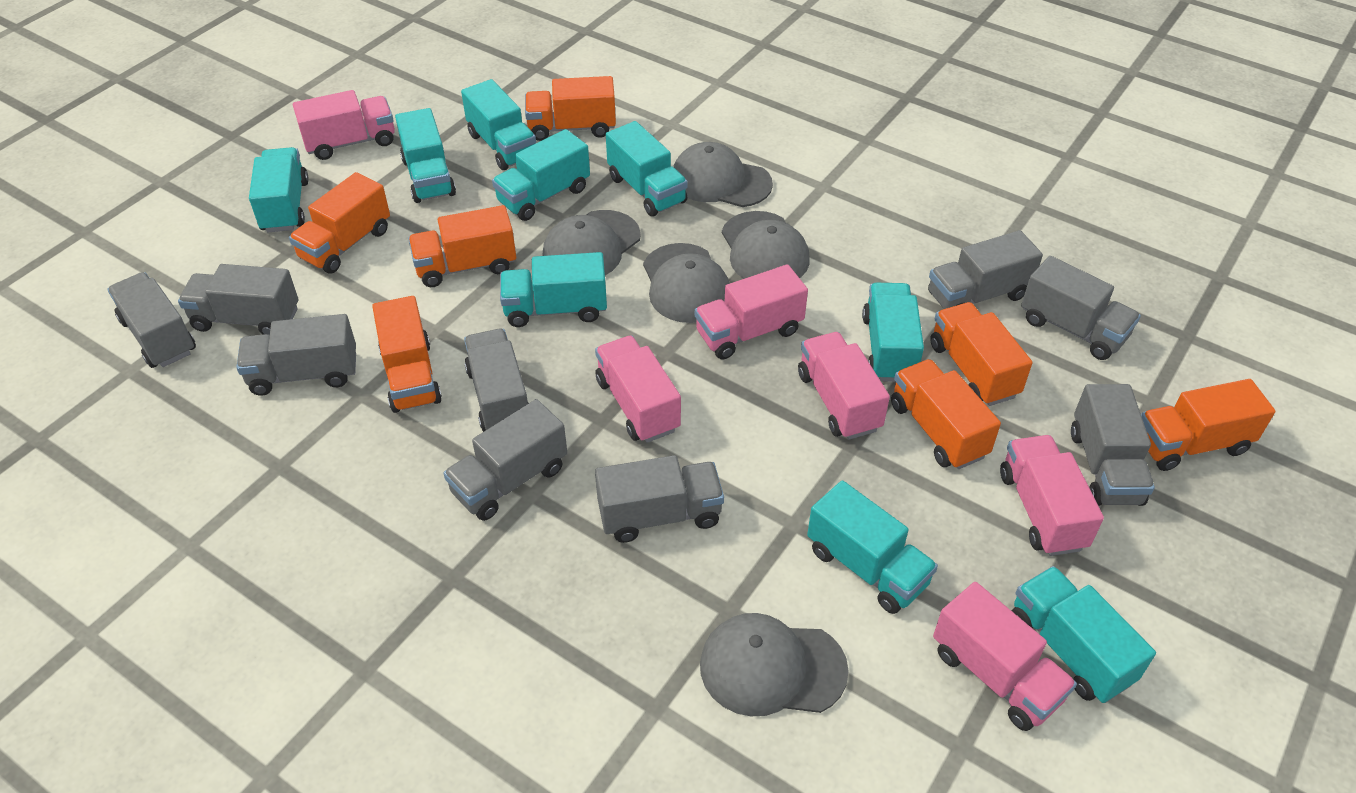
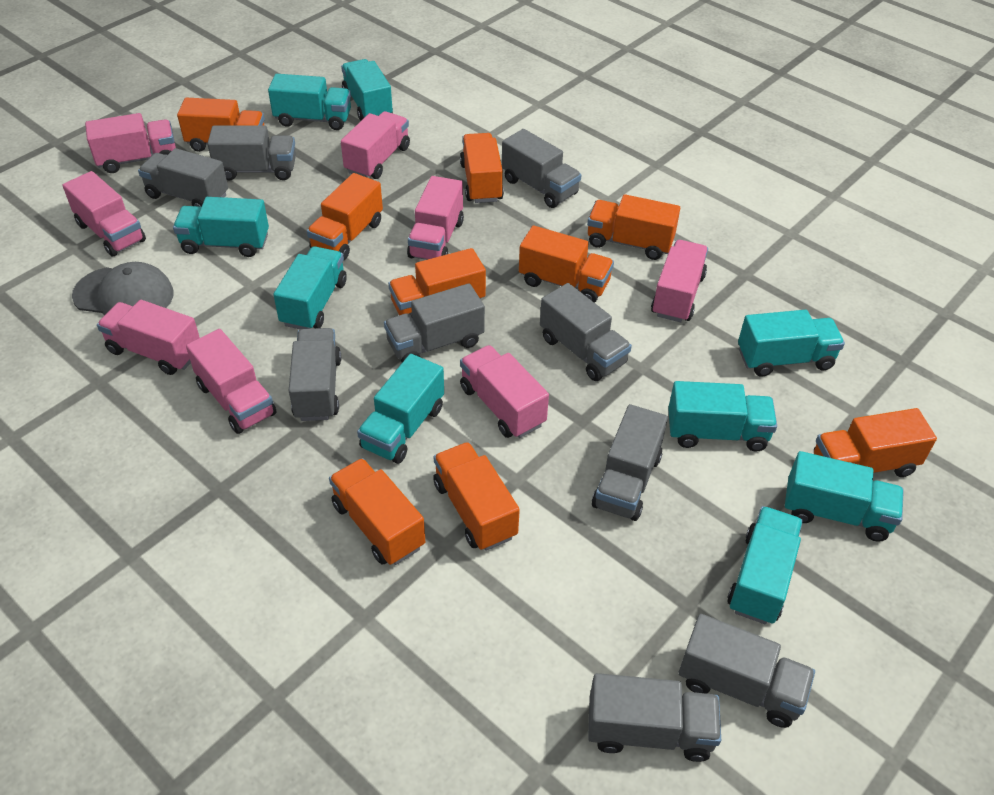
grey cap: [543,210,641,275] [643,243,730,323] [673,142,773,207] [700,613,849,716] [722,211,810,279] = 5 -> [72,262,174,315] = 1
orange truck: [289,172,390,274] [372,296,442,413] [408,205,516,287] [525,76,616,141] [891,359,1001,469] [930,302,1033,406] [1141,379,1275,471] = 7 -> [177,98,265,152] [307,173,383,261] [329,458,425,565] [388,248,486,317] [433,442,520,551] [460,133,504,203] [519,225,614,303] [587,194,680,260] [814,408,937,477] = 9
pink truck: [293,90,395,160] [595,336,681,443] [695,264,808,359] [798,332,890,439] [933,582,1077,731] [1000,435,1104,556] = 6 -> [62,171,146,256] [85,113,176,173] [97,300,200,375] [186,329,277,434] [341,111,410,179] [407,176,464,260] [460,345,549,438] [651,240,708,322] = 8

